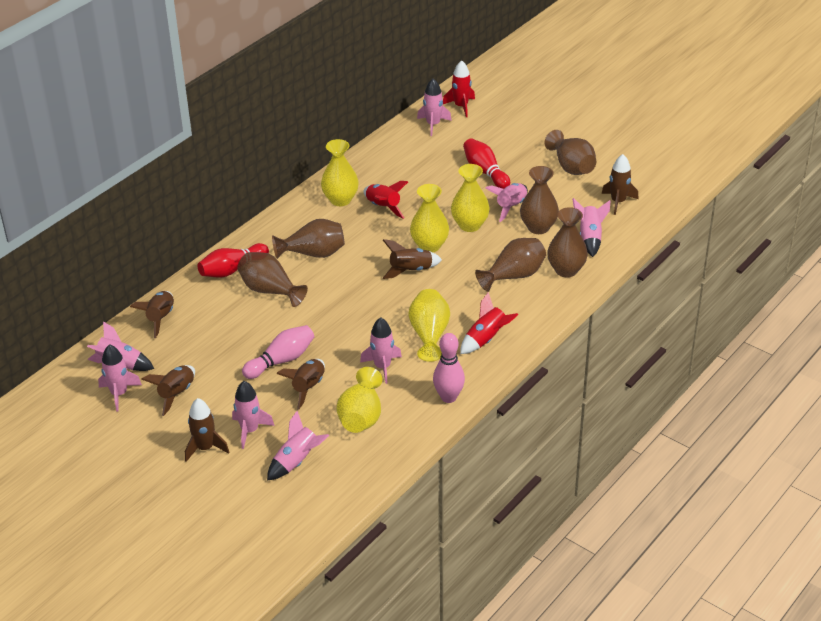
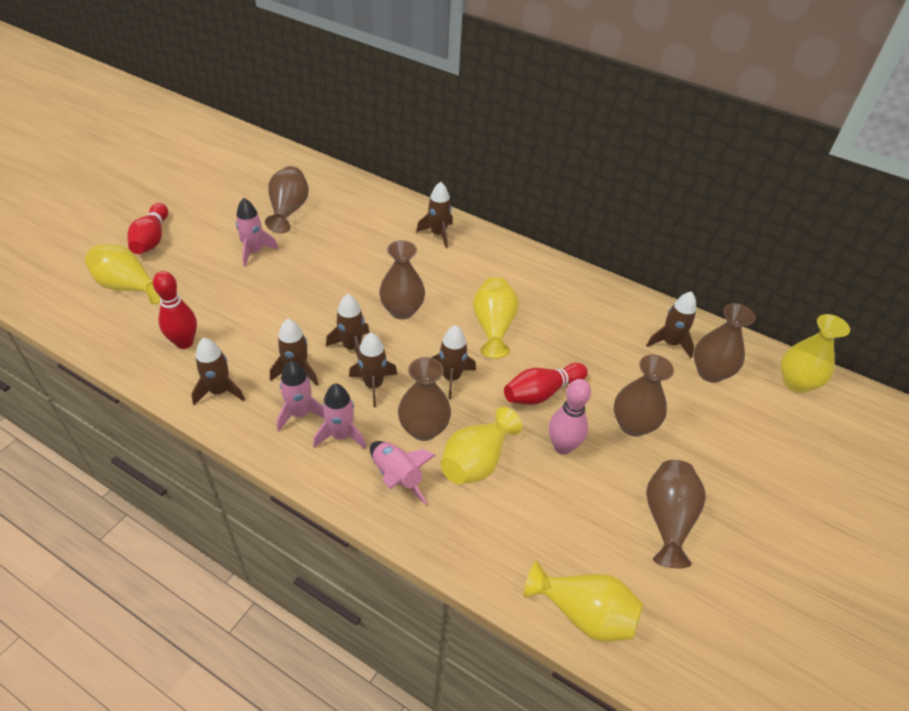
brown rocket: [130,291,174,338] [141,365,195,416] [185,398,229,462] [276,359,325,410] [383,239,442,279] [602,154,639,215] = 6 -> [191,338,245,405] [270,319,319,386] [326,294,370,359] [349,332,398,407] [416,182,453,248] [431,325,476,399] [646,291,696,358] = 7
pink bowling pin: [242,325,314,379] [433,333,465,403] = 2 -> [549,379,591,455] = 1
pink rocket: [87,321,154,371] [98,344,142,411] [232,381,275,449] [267,411,329,480] [360,317,402,384] [417,78,452,136] [485,183,528,222] [572,198,610,257] = 8 -> [236,198,278,267] [277,361,324,431] [313,383,366,449] [370,441,435,505] = 4
red bowling pin: [198,243,269,278] [463,138,510,189] = 2 -> [128,203,168,254] [153,271,197,349] [504,363,588,405] = 3
red rocket: [364,181,408,219] [443,60,475,117] [460,292,519,354] = 3 -> none = 0

